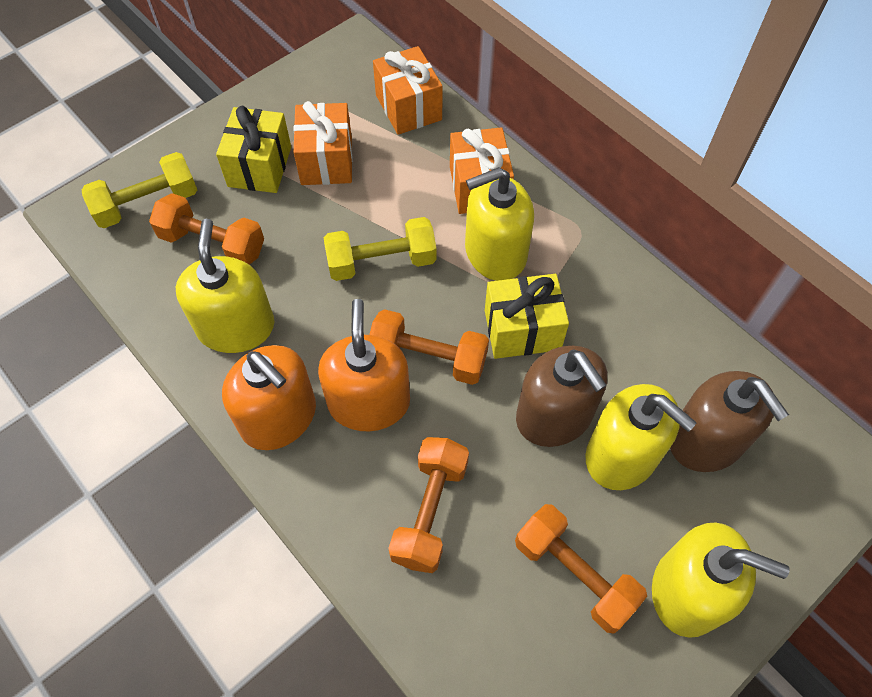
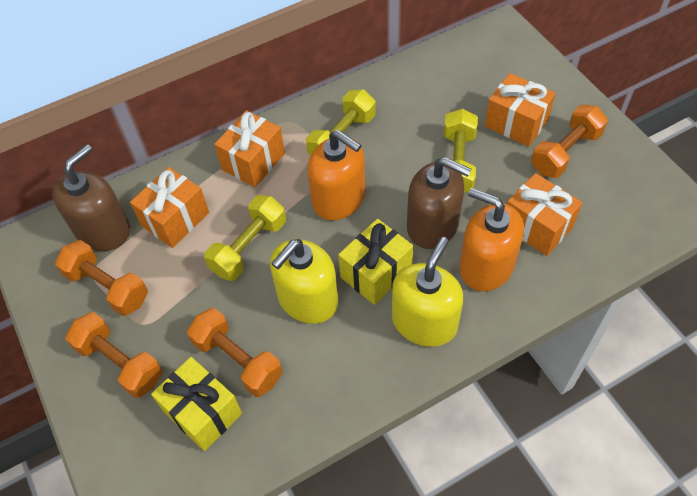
orange gift: [293,101,353,185] [373,46,443,135] [450,127,514,214] = 3 -> [130,167,209,248] [214,110,285,187] [485,73,556,147] [507,173,582,256] = 4
yellow dumbbell: [82,152,197,228] [324,217,436,281] = 2 -> [204,195,286,281] [306,90,376,155] [444,109,478,193] = 3
yellow soap dispenser: [176,219,274,353] [465,167,534,281] [585,384,697,490] [652,522,790,638] = 4 -> [270,239,338,324] [392,237,463,347] = 2

